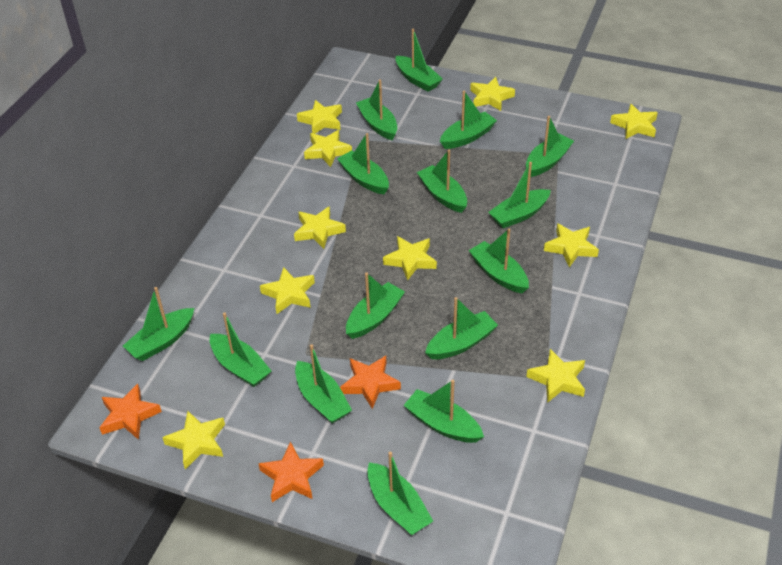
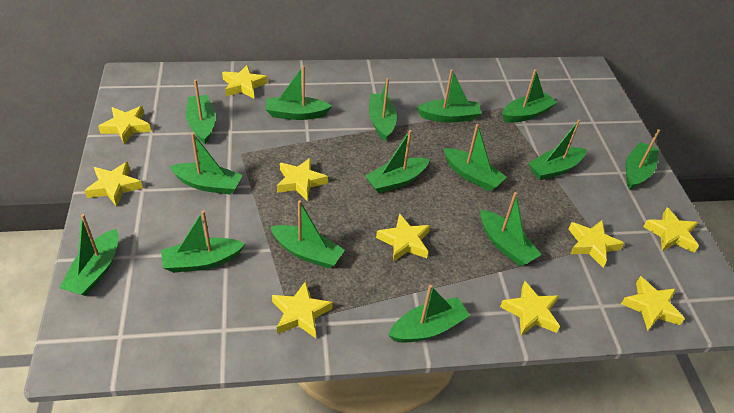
orange star: [99,384,162,440] [258,442,324,502] [340,356,401,409] = 3 -> none = 0

